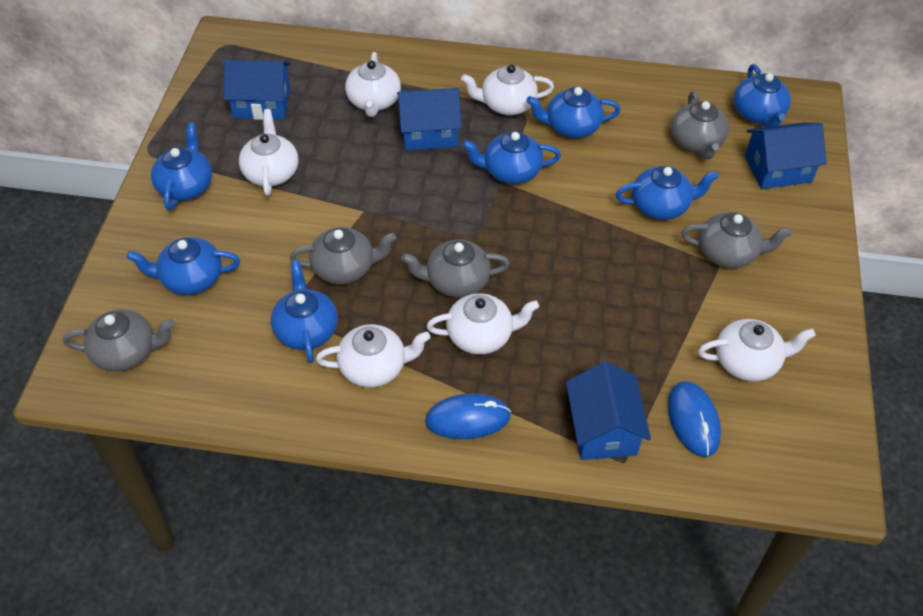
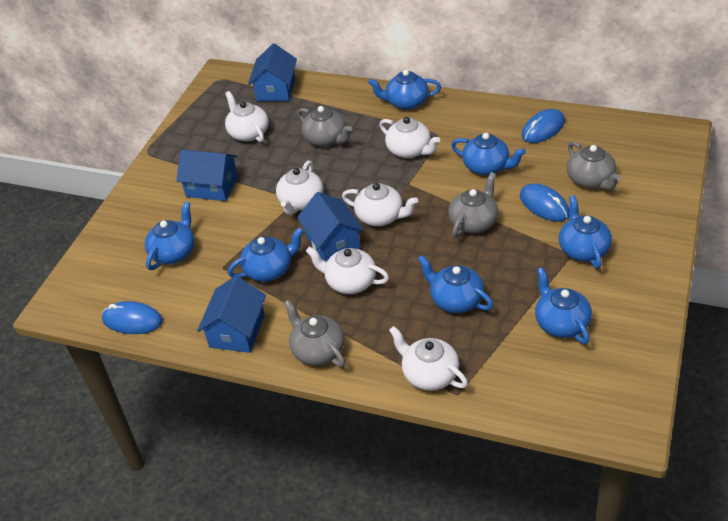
blue mouse: [425,393,511,439] [668,381,721,457] = 2 -> [102,301,163,334] [520,183,569,222] [522,109,565,143] = 3
grey teapot: [63,309,175,372] [290,227,396,284] [401,240,510,298] [671,91,729,159] [681,212,792,268] = 5 -> [284,300,345,367] [298,106,352,147] [448,172,498,238] [567,141,621,190] = 4

